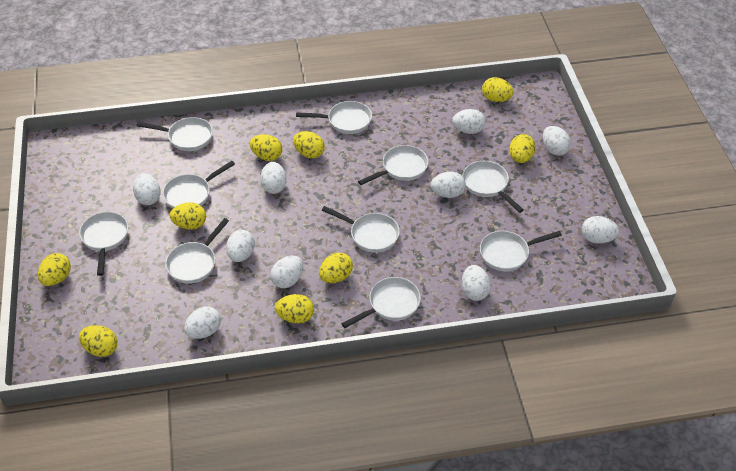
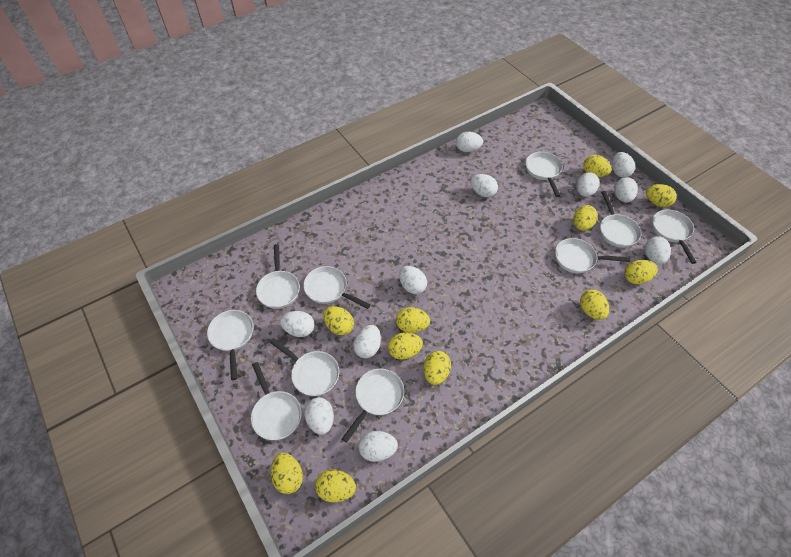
white egg: [133,173,161,205] [184,307,221,339] [226,230,255,262] [260,162,287,194] [270,256,303,288] [431,172,466,198] [452,109,485,134] [461,265,491,301] [543,126,571,156] [582,216,619,244] = 10 -> [280,311,314,337] [304,397,334,435] [353,325,381,358] [358,431,398,462] [399,266,427,294] [456,132,483,152] [471,174,498,197] [577,172,600,197] [612,152,635,178] [614,177,638,202] [645,236,671,264] = 11
yellow egg: [38,253,71,286] [79,325,118,357] [170,202,206,230] [250,134,282,161] [275,294,314,324] [293,131,325,158] [319,253,353,283] [482,77,514,102] [510,134,536,163] = 9 -> [271,453,303,494] [315,469,356,502] [323,306,354,335] [388,332,423,360] [396,307,430,333] [423,351,451,385] [573,205,598,231] [580,290,609,320] [583,155,612,177] [624,260,658,284] [646,184,677,207] = 11

